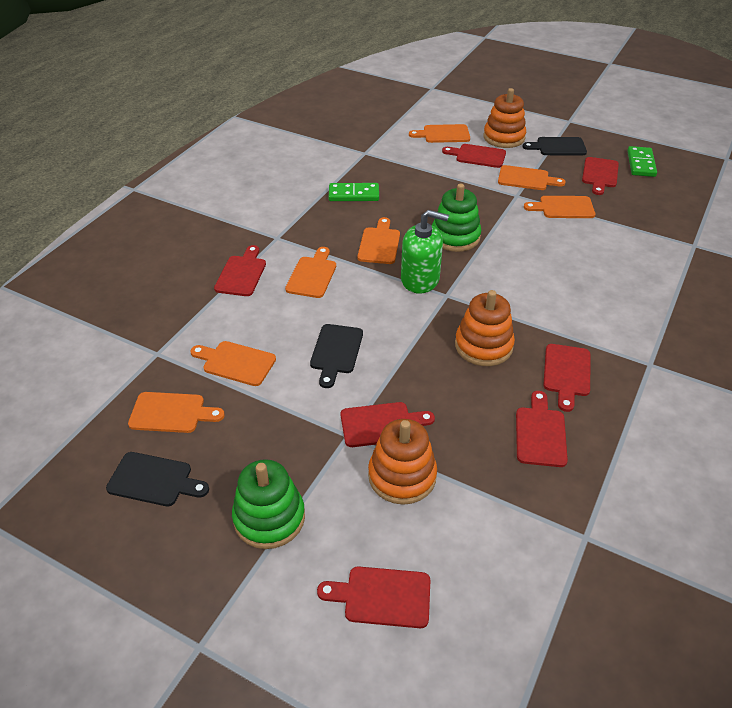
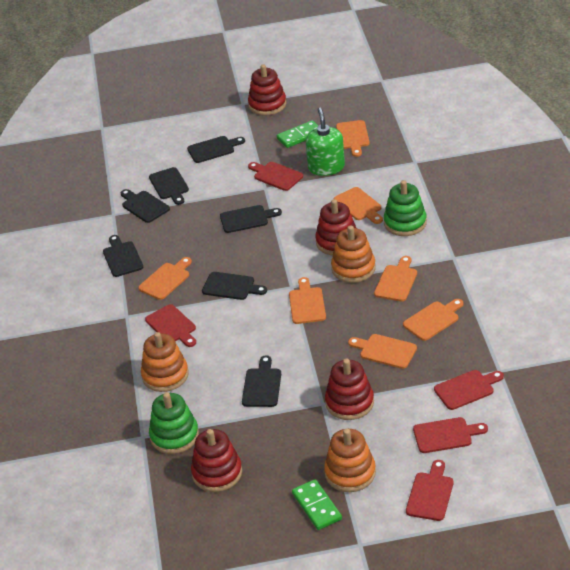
black cutting board: [106,452,209,506] [310,324,363,388] [523,137,587,155] = 3 -> [103,235,143,277] [121,189,170,223] [149,167,189,205] [187,136,245,163] [202,272,267,300] [220,205,282,233] [242,355,281,407] = 7
red cutting board: [214,245,266,296] [317,566,430,628] [341,402,435,447] [442,144,506,168] [516,391,568,467] [543,344,590,412] [582,157,619,195] = 7 -> [145,304,196,347] [248,162,303,191] [406,460,453,521] [413,417,488,453] [434,370,504,410] = 5
red stacking toy: none = 0 -> [191,429,242,492] [248,64,286,116] [315,199,356,255] [325,359,374,420] = 4

